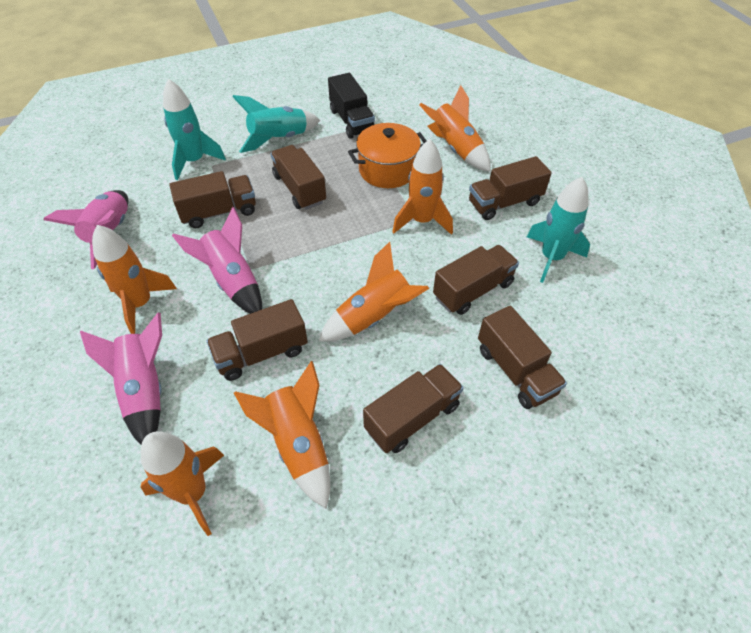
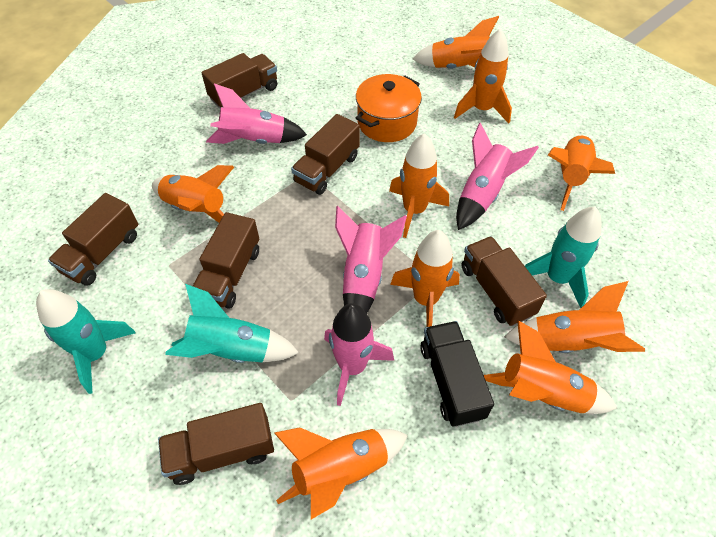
brown truck: [169,171,256,228] [207,299,308,381] [270,145,326,210] [363,364,464,453] [433,245,519,315] [469,156,552,220] [478,306,567,409] = 7 -> [48,193,139,286] [158,403,274,485] [193,212,259,309] [202,53,277,108] [291,114,360,195] [461,236,547,326] = 6
orange rocket: [92,225,177,334] [141,431,224,536] [234,361,330,509] [319,242,429,341] [392,139,453,235] [419,85,490,172] = 6 -> [152,165,234,223] [274,428,408,519] [389,133,449,238] [390,230,460,327] [413,16,499,69] [454,28,512,124] [484,320,617,414] [504,281,645,353] [548,135,615,211] = 9
pink rocket: [43,190,128,269] [80,313,162,444] [172,207,262,314] = 3 -> [206,83,307,144] [324,303,394,406] [335,206,407,314] [456,123,539,230] = 4

